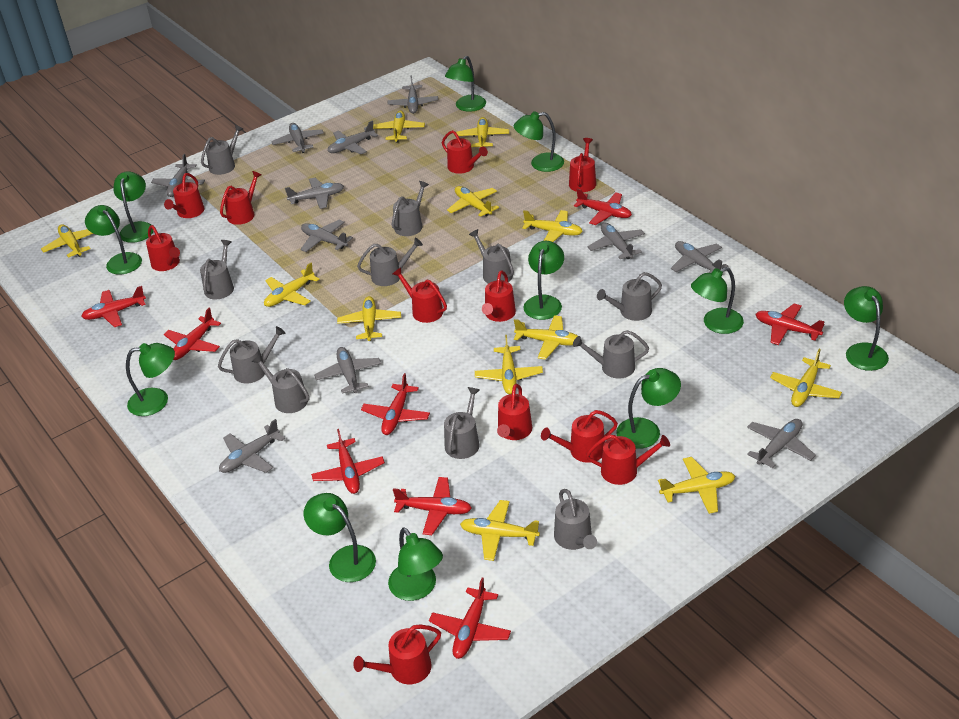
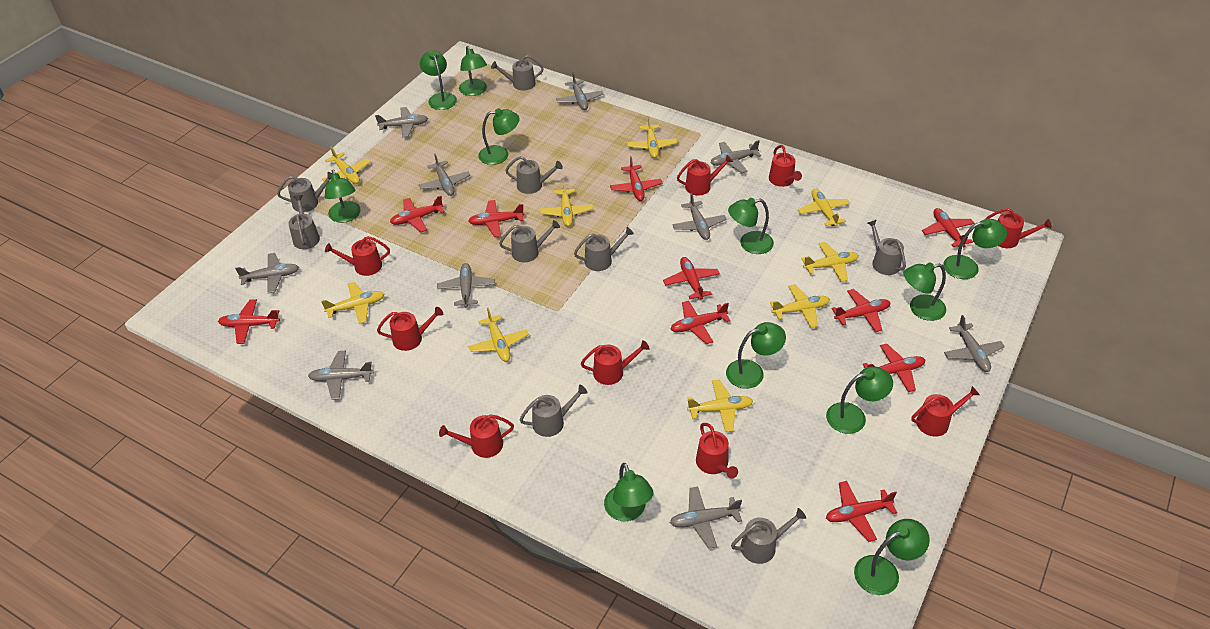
grey plane: [151,154,205,197] [219,419,285,473] [271,123,324,153] [285,178,344,209] [300,220,353,252] [314,347,381,393] [328,120,378,154] [388,75,438,114] [587,223,645,259] [671,241,728,273] [747,419,816,468] = 11 -> [235,253,299,294] [308,351,373,400] [375,107,428,137] [419,154,470,196] [437,263,495,308] [556,72,603,110] [670,487,742,549] [672,193,726,240] [711,140,761,173] [944,315,1005,372] = 10
grey watering can: [200,240,234,299] [201,125,243,175] [218,326,286,384] [252,354,309,413] [357,238,423,286] [391,181,429,236] [444,387,480,459] [469,229,514,284] [554,489,597,550] [573,330,649,379] [597,272,662,321] = 11 -> [277,172,332,212] [288,195,320,249] [491,55,544,91] [499,220,560,262] [505,156,563,194] [519,385,588,437] [574,227,634,271] [731,508,806,564] [868,220,906,275] = 9
red plane: [81,286,146,327] [164,308,221,360] [311,429,385,494] [361,373,430,435] [393,477,472,535] [429,578,511,659] [574,189,632,225] [756,304,825,345] = 8 -> [218,299,280,344] [390,196,445,232] [469,200,524,237] [610,156,663,201] [663,257,720,300] [671,300,731,344] [826,481,897,542] [832,289,891,333] [863,344,925,392] [922,208,975,247] = 10
red watering can: [146,225,180,271] [164,173,205,218] [220,171,261,225] [353,624,441,684] [393,268,447,323] [442,130,488,174] [482,270,516,322] [497,384,532,440] [541,410,618,463] [569,138,596,192] [586,434,670,485] = 11 -> [325,236,390,276] [377,307,443,351] [439,414,514,458] [581,340,649,385] [677,155,733,196] [696,423,738,478] [769,145,802,187] [911,386,980,437] [985,208,1052,248] = 9
yellow plane: [41,224,93,258] [264,263,320,307] [337,296,401,341] [373,111,425,143] [447,186,499,217] [456,117,509,147] [460,500,540,561] [475,335,543,394] [514,315,578,360] [522,210,583,242] [658,457,735,514] [770,349,842,407] = 12 -> [321,282,384,324] [322,147,371,184] [468,308,529,362] [540,180,593,227] [627,116,677,158] [687,380,753,432] [770,284,830,328] [798,189,850,226] [801,242,859,282] = 9

